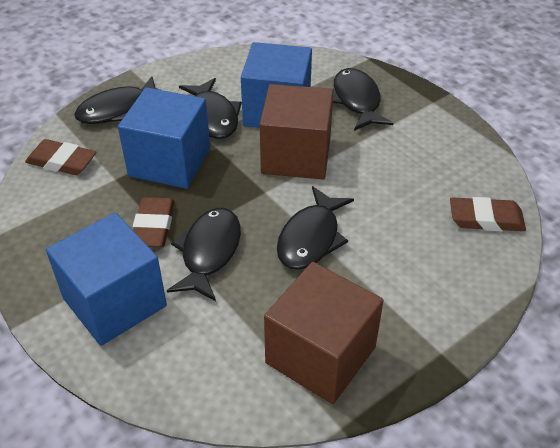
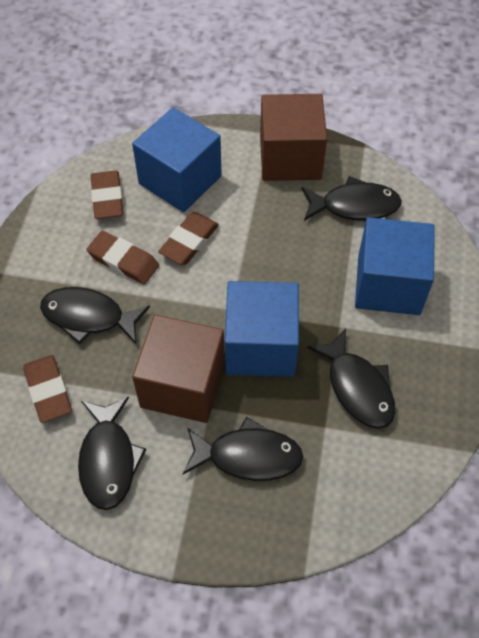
brown eraser: [25,139,96,175] [133,197,175,248] [450,197,526,231] = 3 -> [23,355,72,423] [87,231,159,284] [91,170,123,219] [158,212,219,265] = 4

